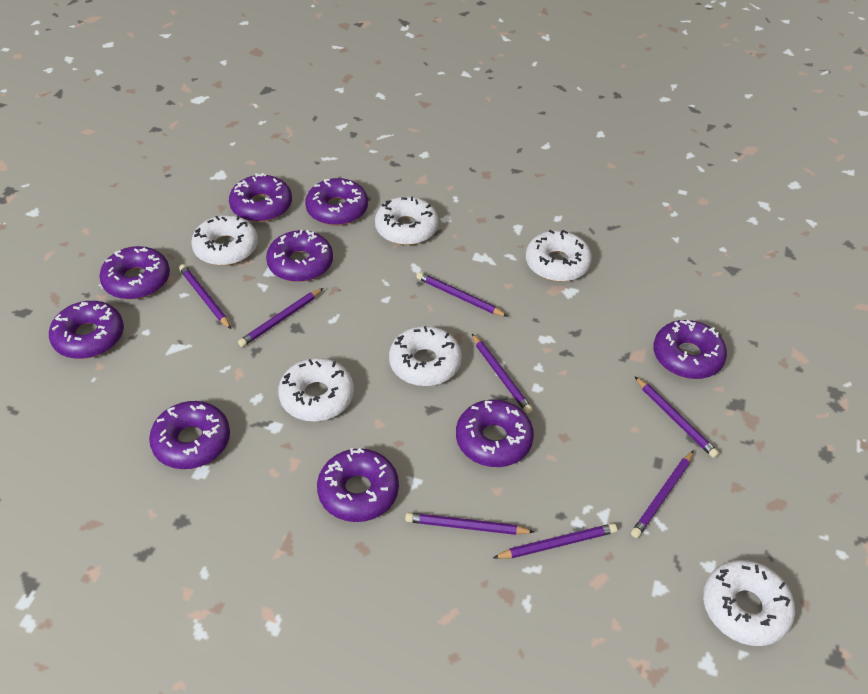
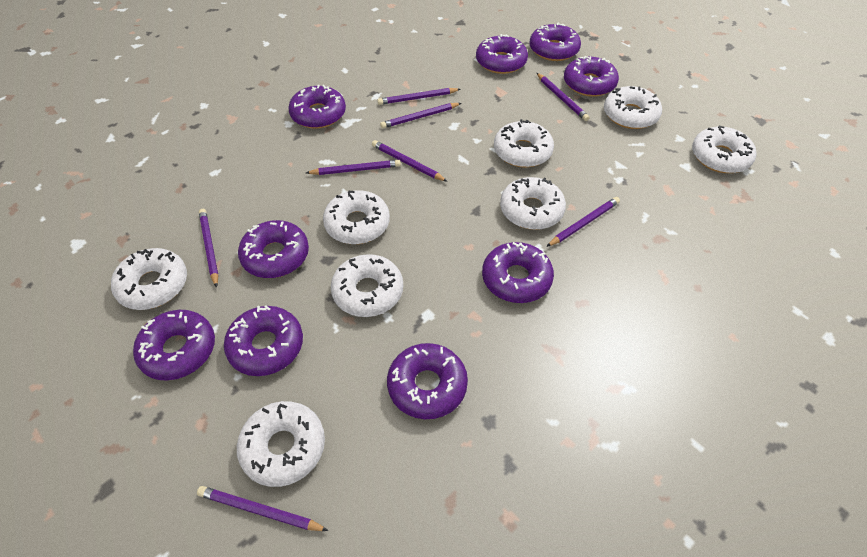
white donut: [191,215,258,266] [278,358,354,421] [375,196,439,245] [389,326,462,386] [526,230,592,282] [703,560,795,646] = 6 -> [111,248,187,310] [237,401,325,487] [323,190,390,244] [331,254,403,317] [494,119,554,168] [500,177,566,230] [604,86,662,129] [692,126,756,173] = 8

